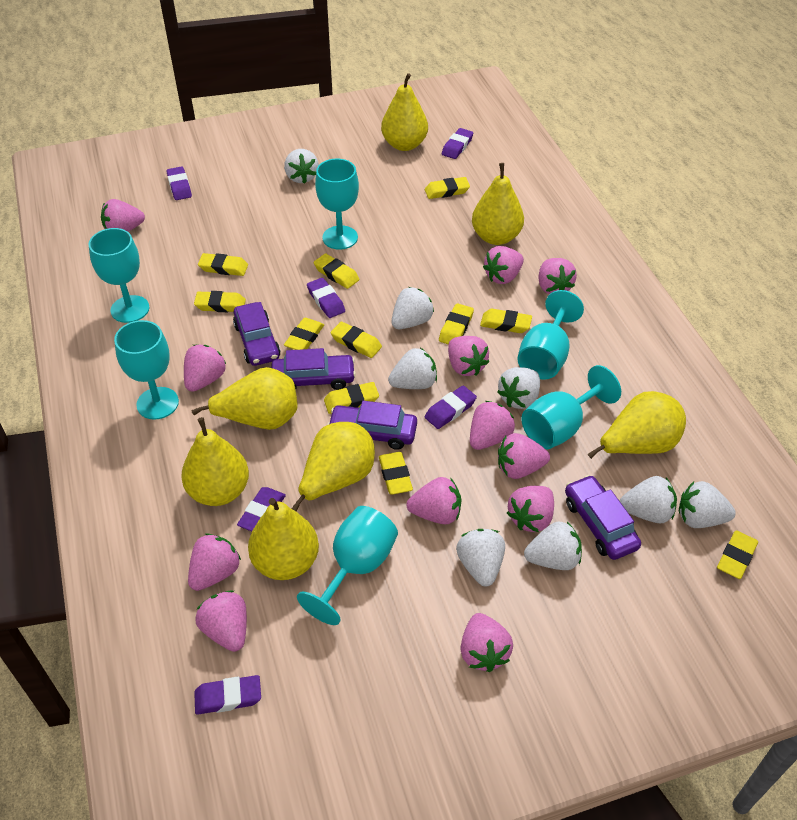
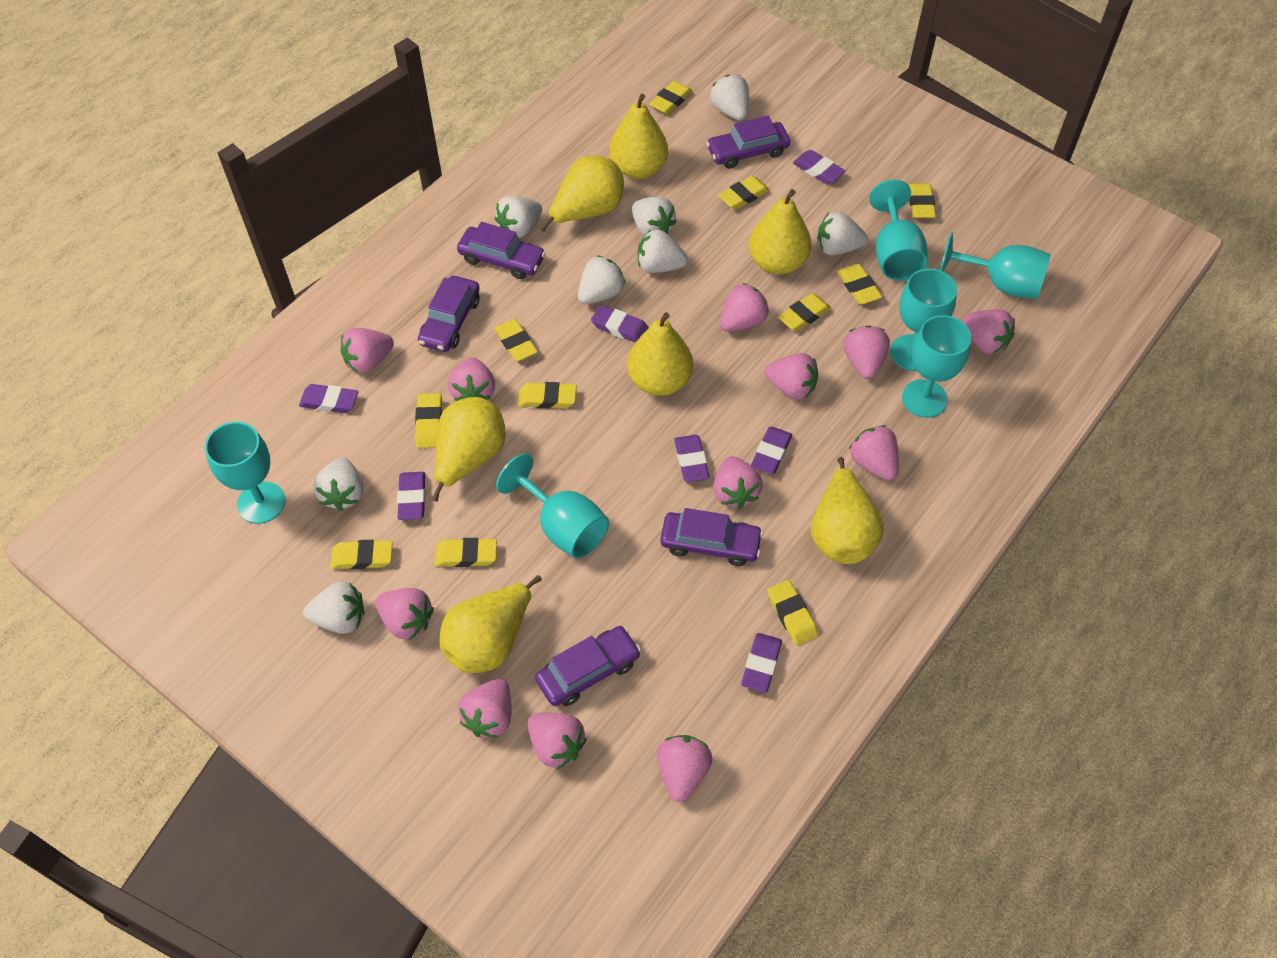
purple car: [233,302,281,366] [271,348,356,390] [327,401,417,450] [565,475,641,560] = 4 -> [418,276,480,352] [457,222,546,279] [535,626,641,706] [660,508,763,566] [706,116,790,169] = 5
purple eraser: [167,166,192,200] [194,675,261,715] [237,487,286,531] [307,278,345,318] [425,386,477,429] [442,128,473,159] = 6 -> [299,384,358,413] [397,472,426,520] [591,305,649,343] [674,435,710,482] [741,633,782,693] [751,426,792,474] [793,150,845,184] = 7

